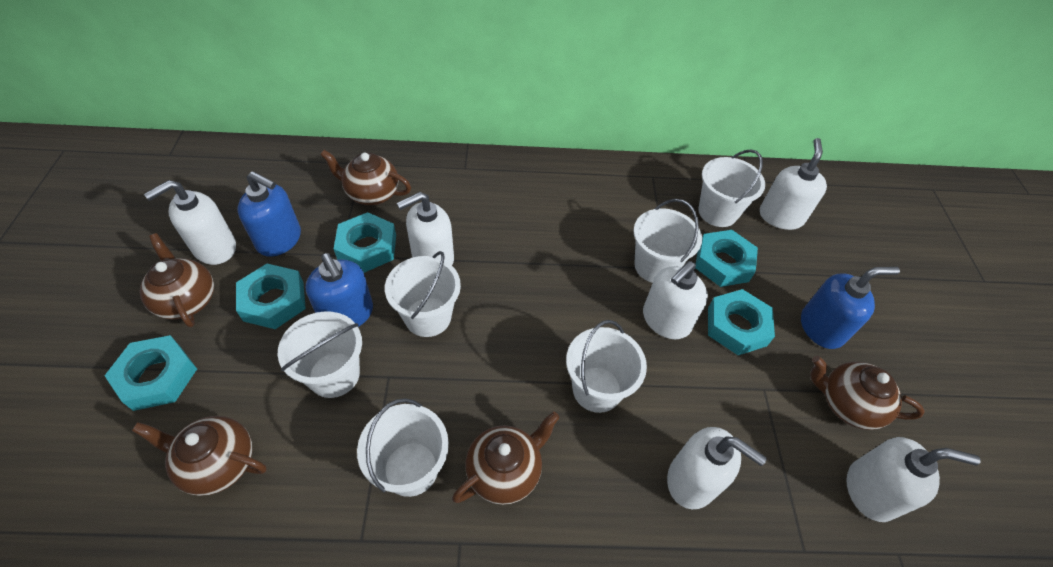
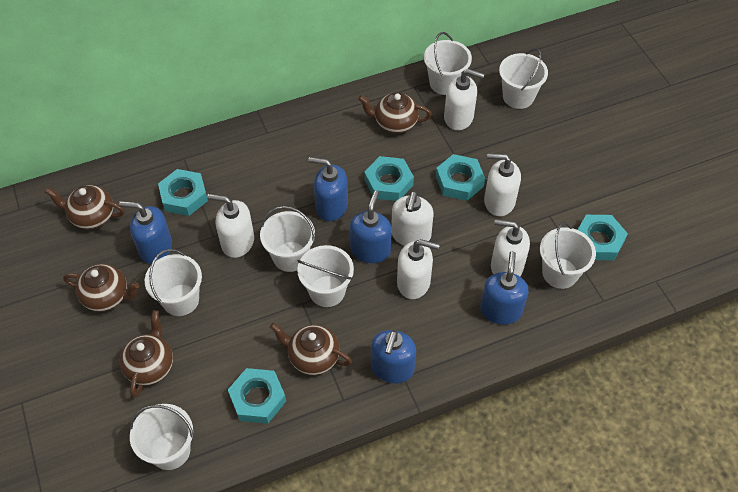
blue soap dispenser: [237,171,301,257] [306,253,373,327] [801,267,900,349] = 3 -> [119,201,172,264] [308,157,348,221] [350,191,392,263] [371,330,416,383] [480,251,529,325] = 5
white bucket: [278,312,362,398] [357,398,449,497] [385,251,461,337] [566,320,647,413] [633,199,702,283] [698,149,765,227] = 6 -> [130,404,194,470] [145,249,202,316] [260,206,315,272] [297,245,354,307] [424,32,472,95] [499,48,548,109] [540,222,596,289] = 7

